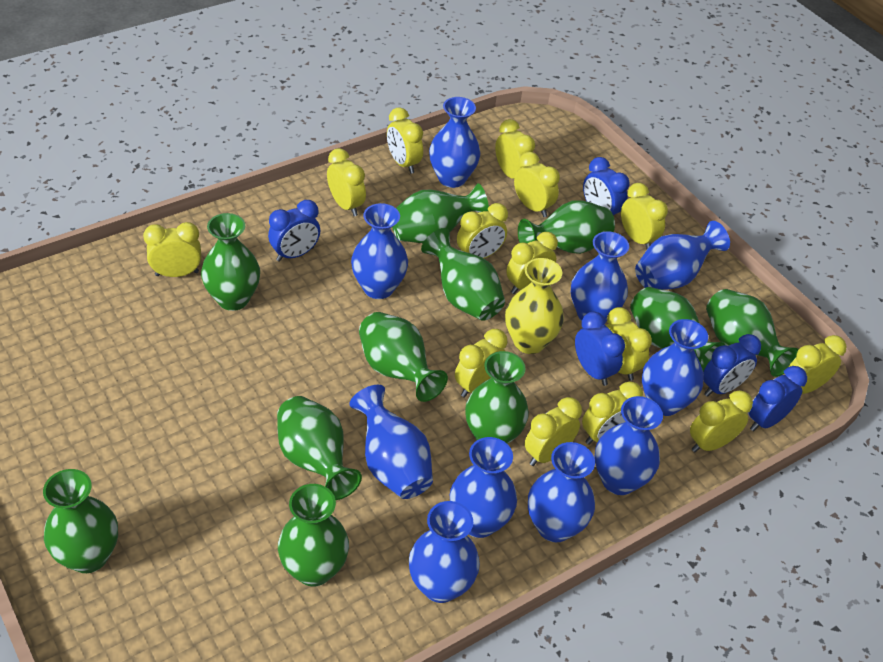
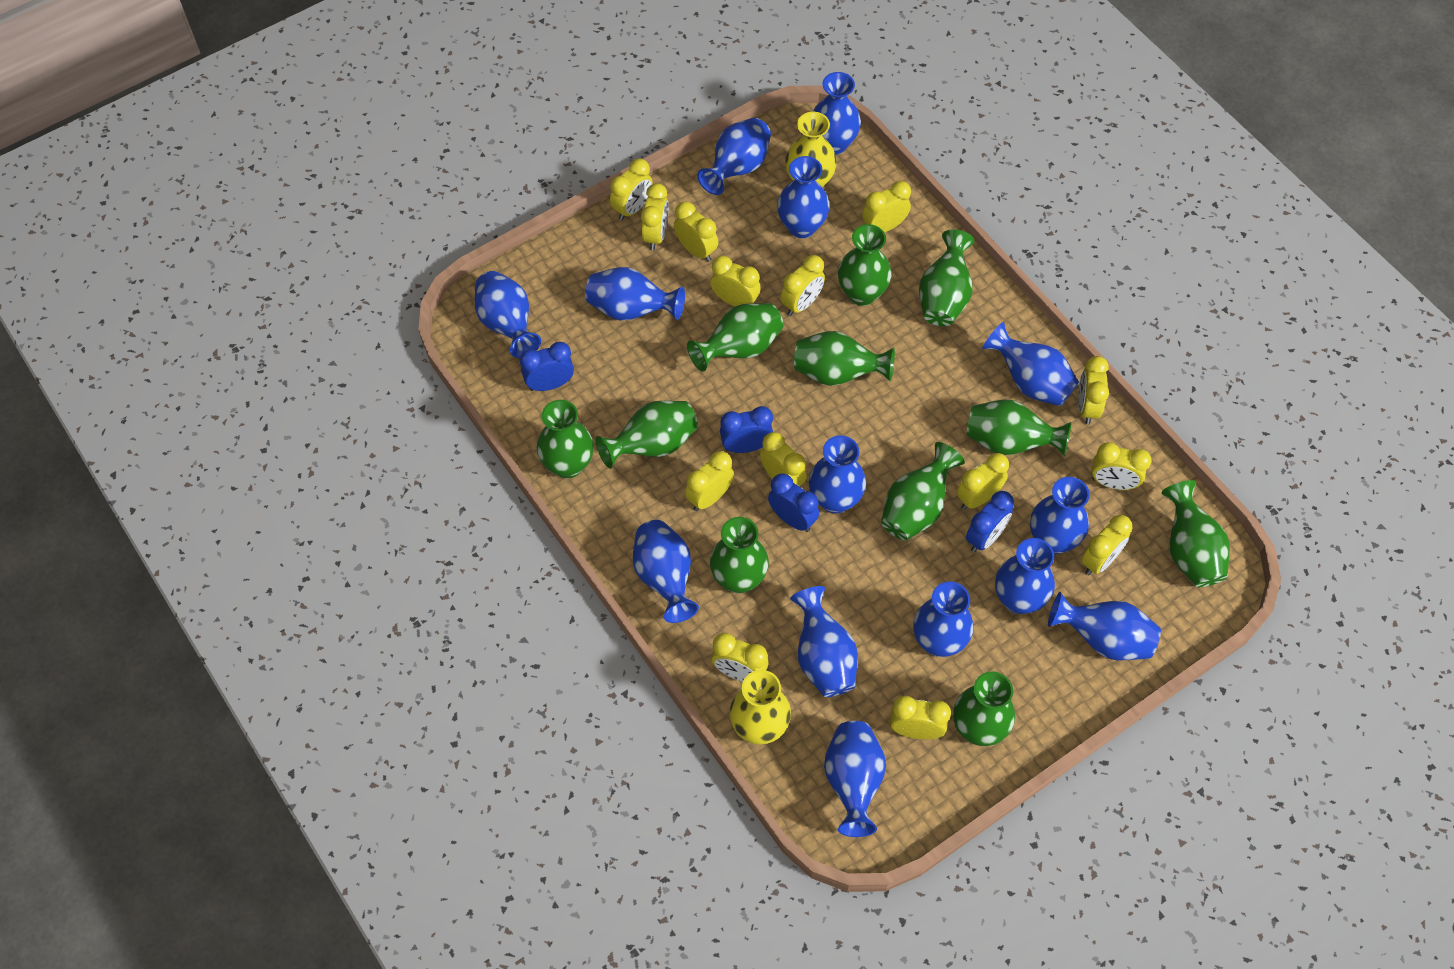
blue clock: [268,200,320,262] [575,312,625,386] [583,157,629,216] [703,334,761,397] [748,366,807,431] = 5 -> [520,342,574,391] [720,406,773,453] [768,474,819,532] [966,491,1014,552] = 4
blue vase: [349,385,433,499] [351,203,408,299] [409,501,480,603] [429,97,480,188] [450,437,517,538] [528,442,595,542] [571,231,629,322] [595,396,663,495] [635,221,730,290] [642,319,708,416] = 10 -> [475,271,541,358] [585,267,685,321] [633,520,699,623] [697,118,771,195] [777,156,830,238] [790,586,858,697] [809,435,866,514] [813,72,861,155] [824,721,886,837] [913,581,974,657] [982,322,1079,406] [995,538,1055,614] [1030,477,1090,554] [1048,592,1161,660] = 14
yellow vase: [505,258,564,354] = 1 -> [729,670,791,744] [785,112,837,188] = 2

